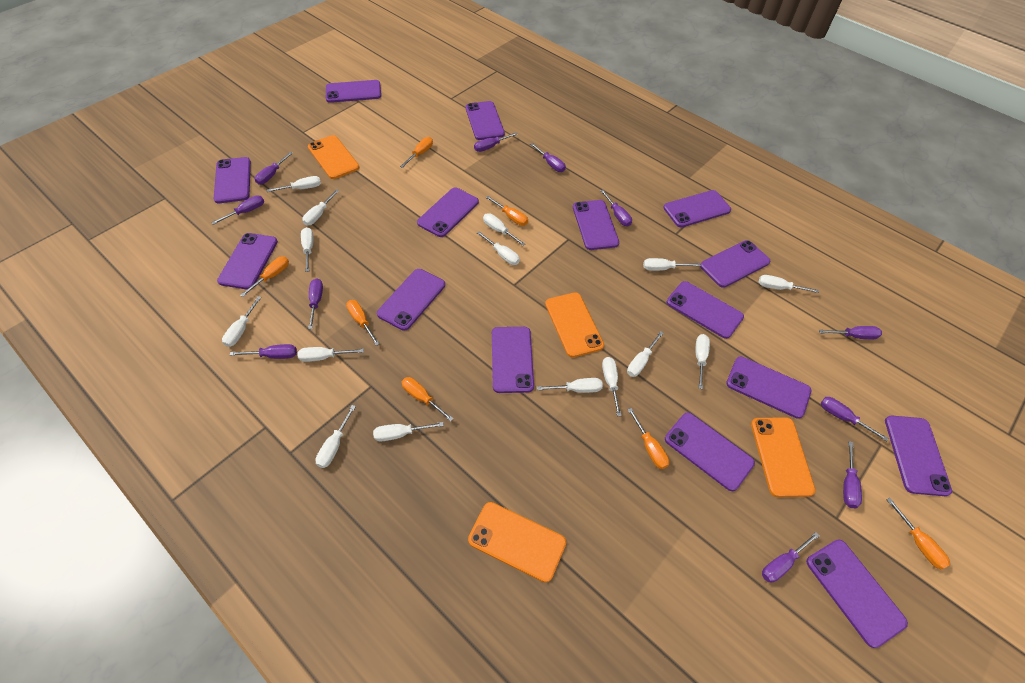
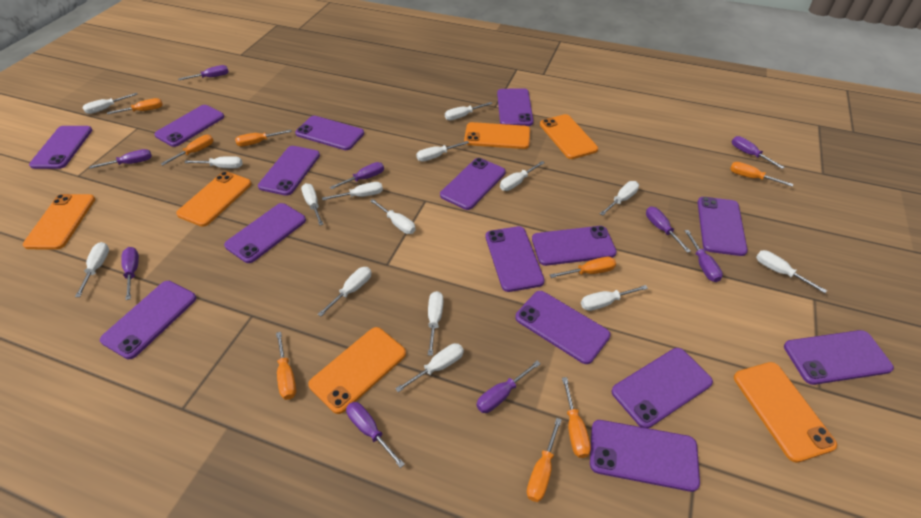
orange phone: [308,135,359,179] [468,502,566,582] [545,292,604,358] [751,417,816,497] = 4 -> [23,194,95,250] [176,171,252,227] [308,327,406,414] [464,122,530,149] [540,114,598,159] [734,362,837,463] = 6
orange screwdriver: [240,256,289,297] [346,300,380,346] [400,137,433,168] [402,377,453,422] [486,196,528,226] [627,408,669,469] [887,498,950,569] = 7 -> [107,98,163,114] [161,135,214,165] [235,130,292,147] [276,332,297,400] [527,418,562,502] [550,257,616,278] [562,377,591,458] [730,162,793,187] = 8
purple screwdriver: [211,195,264,225] [230,344,297,359] [255,152,293,185] [308,278,323,329] [474,132,518,152] [530,143,566,172] [600,190,632,226] [762,532,820,582] [819,326,882,339] [821,397,888,442] [843,441,862,508] = 11 -> [89,149,152,169] [121,247,139,300] [178,65,229,80] [330,162,384,189] [346,402,405,468] [476,361,541,413] [646,206,691,253] [685,230,723,282] [732,136,784,169] = 9

